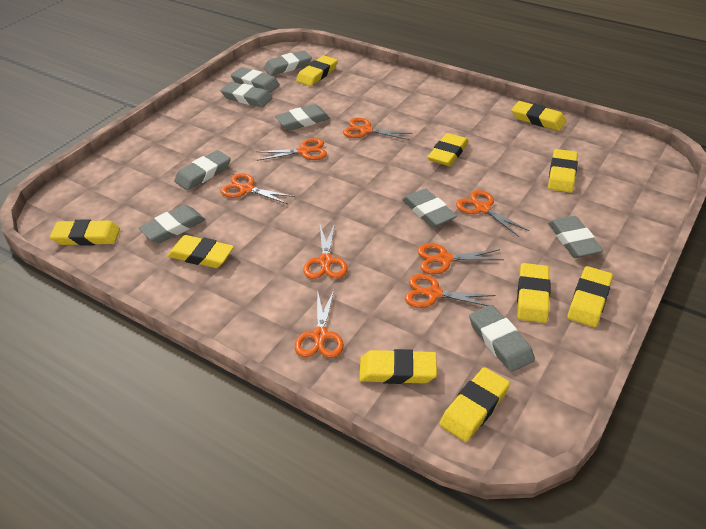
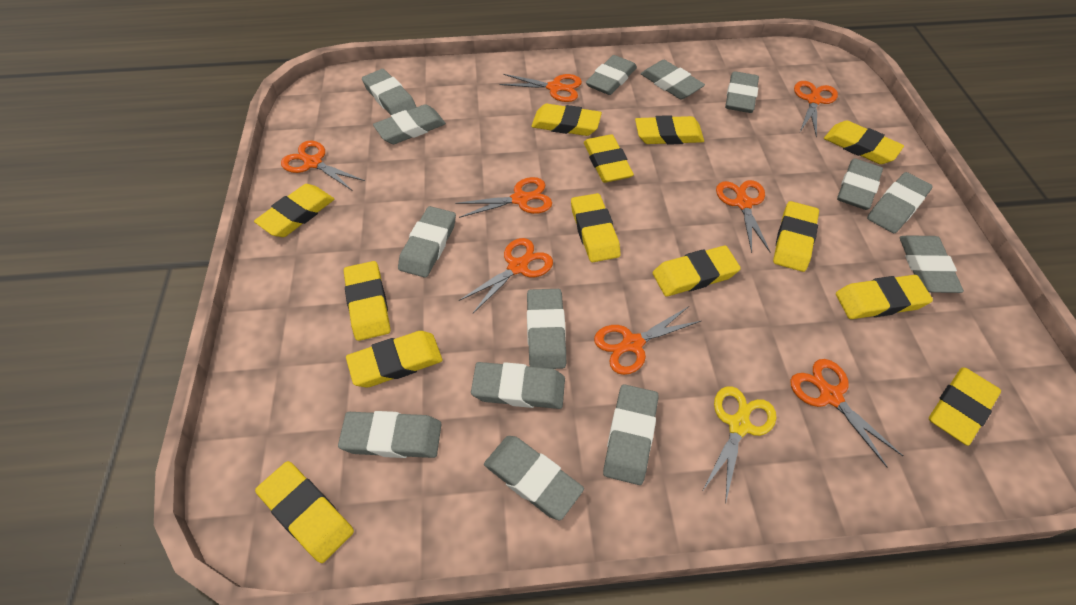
grey eraser: [138,205,205,243] [174,150,231,190] [220,82,273,107] [231,67,280,93] [264,50,312,76] [275,104,330,130] [402,188,457,228] [469,305,535,372] [548,216,603,258] = 9 -> [338,411,442,458] [362,69,416,115] [373,104,446,144] [398,206,456,278] [471,362,565,409] [484,436,584,520] [527,289,566,369] [586,55,637,95] [603,384,658,485] [641,60,705,99] [725,71,759,113] [837,158,883,210] [867,172,933,233] [900,235,964,293] = 14
yellow eraser: [50,219,120,246] [168,235,234,268] [296,55,338,86] [359,349,437,384] [428,133,469,166] [440,367,510,442] [512,101,567,131] [517,263,550,323] [548,149,578,193] [567,266,613,327] = 10 -> [254,184,334,237] [255,461,354,563] [344,261,390,341] [346,331,443,387] [532,104,602,136] [571,193,621,262] [584,134,634,183] [635,115,704,145] [653,246,741,296] [773,201,819,272] [824,120,904,164] [836,275,933,319] [929,367,1001,446] = 13
yellow scissors: none = 0 -> [702,386,776,504] = 1

